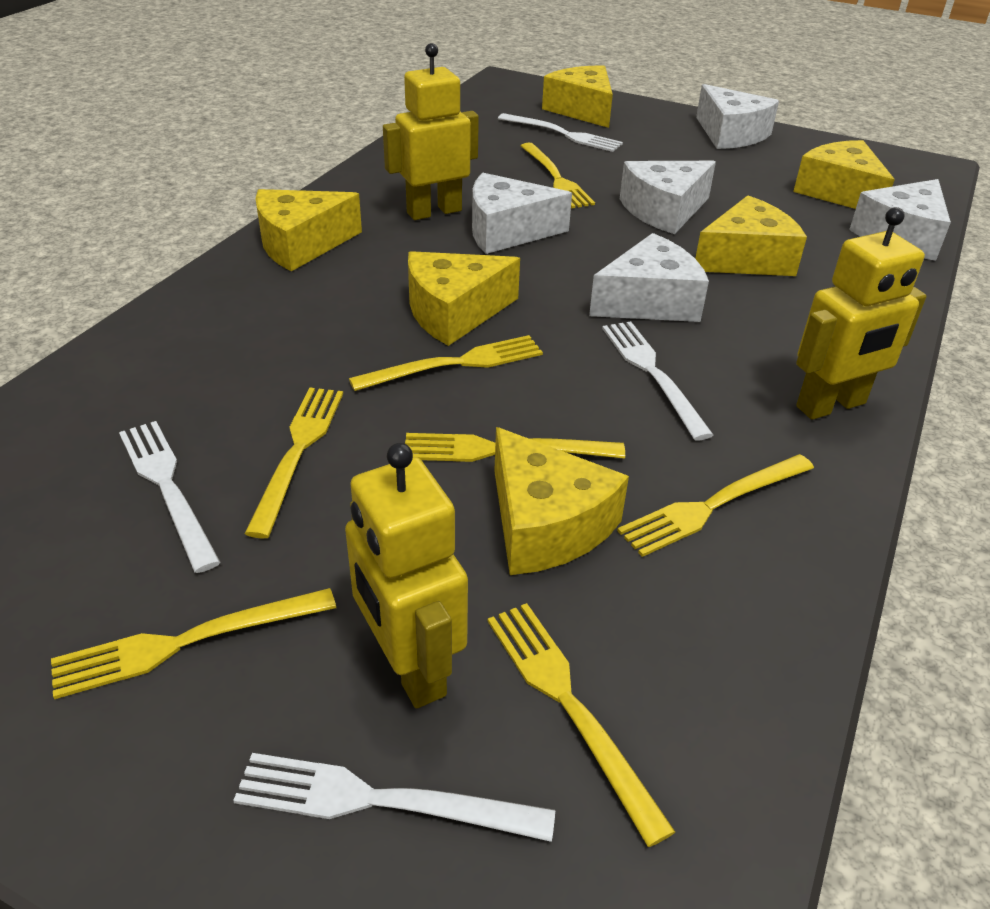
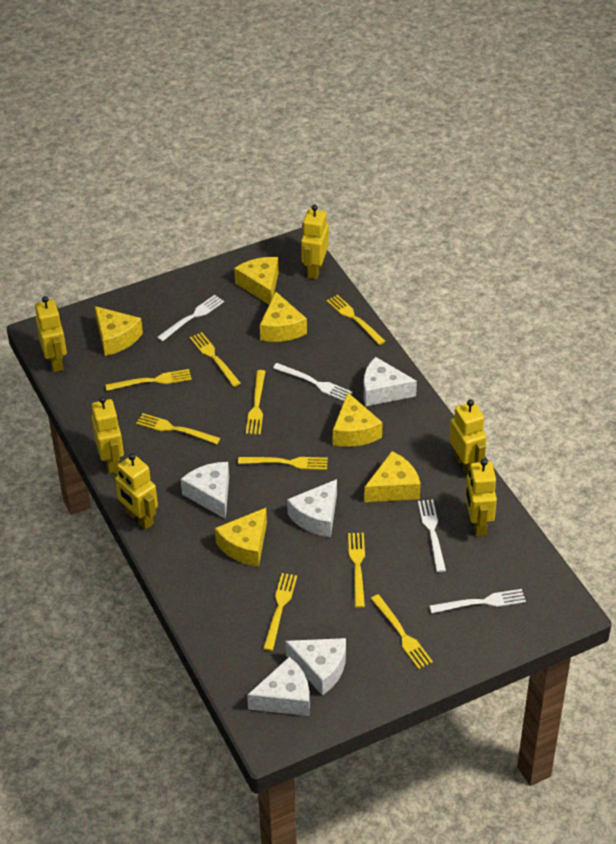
yellow fork: [51,588,336,699] [244,387,343,539] [349,335,543,391] [405,433,625,462] [487,603,676,847] [521,143,595,208] [617,454,814,557] = 7 -> [105,369,192,391] [136,413,221,444] [190,332,241,387] [238,457,328,470] [246,370,266,435] [263,573,297,651] [327,295,385,345] [348,533,365,608] [371,594,433,669] = 9
yellow robot: [345,443,468,708] [383,43,479,220] [796,207,926,420] = 3 -> [35,296,67,372] [91,397,124,474] [113,453,158,530] [301,205,329,279] [449,400,486,476] [465,459,497,536] = 6

